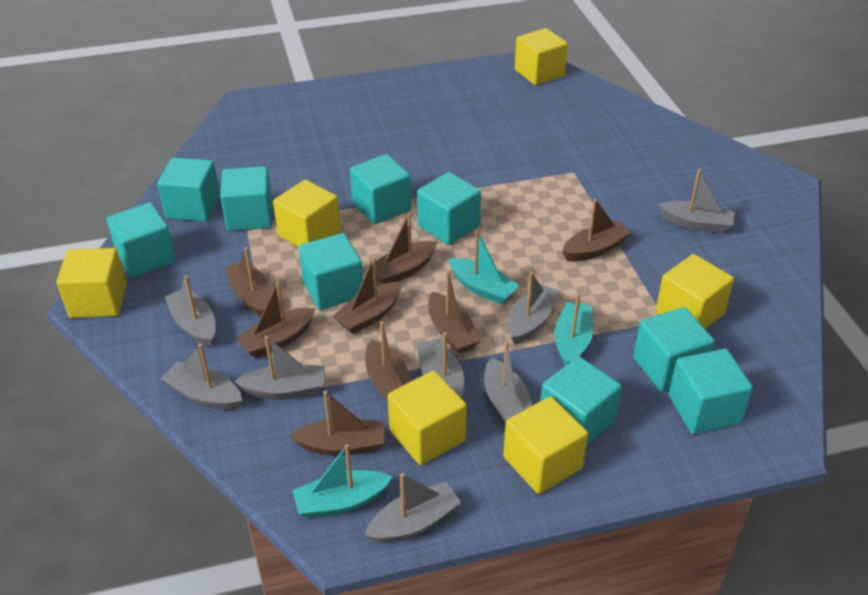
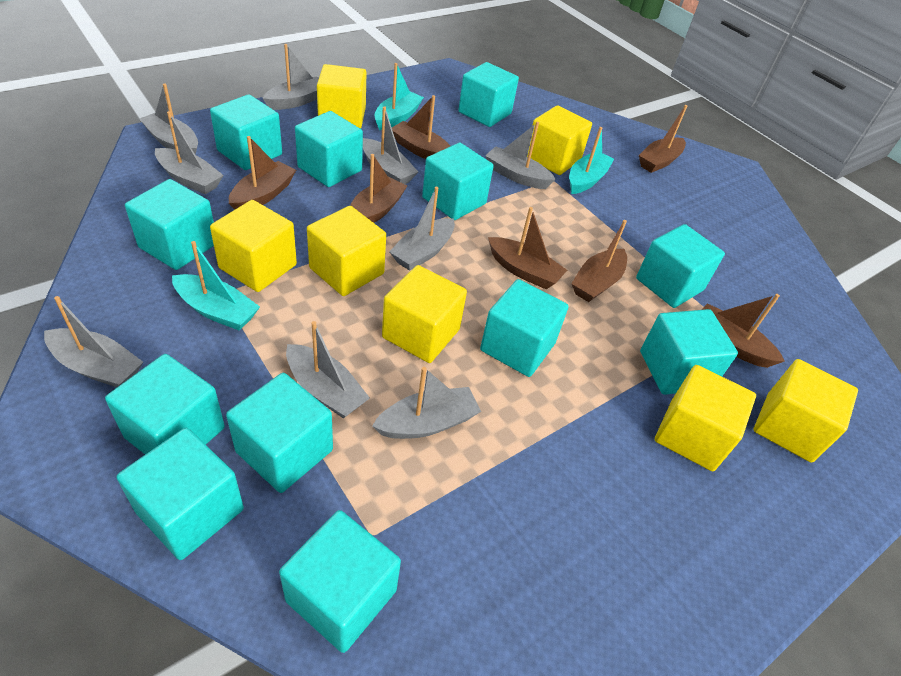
brown boat: [225,247,271,316] [236,281,315,358] [289,391,384,456] [332,256,402,334] [365,321,411,401] [367,213,437,284] [428,271,481,354] [562,199,632,262] = 8 -> [229,136,296,210] [350,154,407,223] [392,95,450,159] [488,207,567,289] [571,220,627,302] [639,105,687,173] [701,294,785,368] = 7
grey boat: [161,344,242,410] [165,276,216,347] [234,336,325,400] [364,473,462,543] [416,332,464,398] [485,342,532,422] [508,272,559,344] [658,169,735,233] = 8 -> [44,296,143,387] [139,83,198,155] [155,111,223,194] [263,44,319,110] [286,321,370,418] [363,106,418,184] [372,367,481,439] [389,187,455,271] [485,122,556,189] = 9
turquoise cube: [106,202,176,278] [157,158,220,222] [220,166,273,231] [299,233,363,310] [350,154,411,224] [417,172,481,245] [540,356,622,446] [633,307,715,392] [669,349,753,434] = 9 -> [105,354,225,454] [117,428,244,560] [125,179,214,270] [210,94,282,170] [226,373,333,493] [279,510,401,653] [295,111,363,187] [422,143,494,220] [459,62,519,127] [480,279,569,377] [636,224,725,308] [640,309,738,395] = 12
yellow cube: [57,248,127,318] [273,180,341,247] [388,370,467,465] [503,396,588,494] [515,28,568,85] [656,254,734,329] = 6 -> [210,200,297,292] [307,206,386,296] [317,64,366,129] [382,265,467,363] [527,105,592,175] [655,365,756,471] [753,359,858,463] = 7

